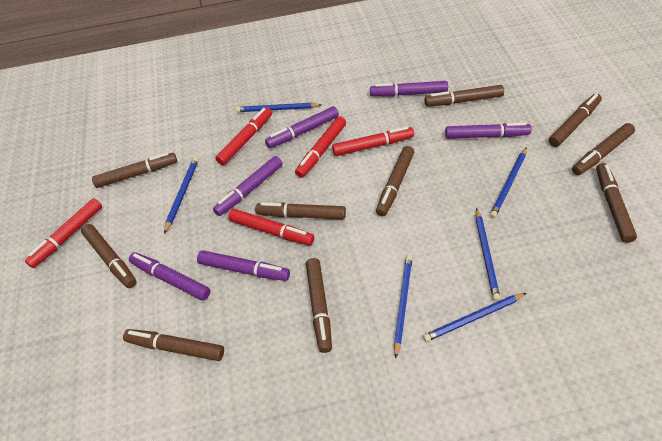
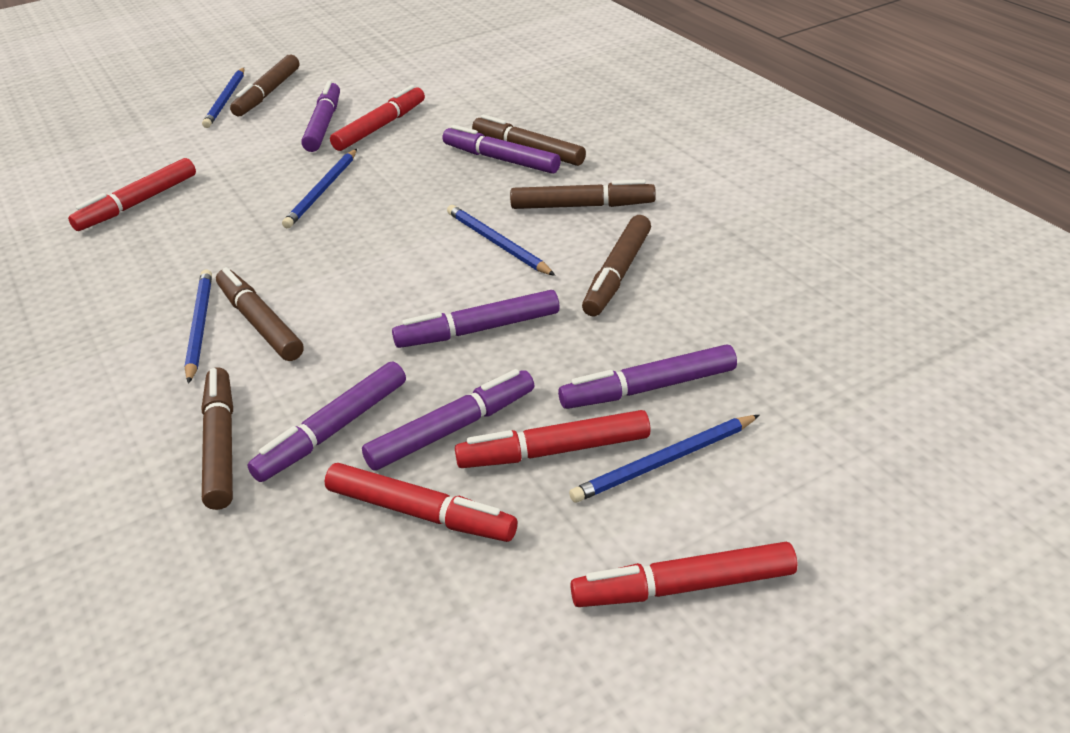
blue pencil: [164,157,199,234] [236,103,322,112] [394,255,413,359] [423,293,526,342] [476,208,500,301] [490,147,527,218] = 6 -> [184,269,212,384] [202,68,245,128] [282,149,357,228] [447,205,555,276] [569,415,760,502] = 5
brown marker: [81,224,136,288] [92,152,177,188] [123,329,224,361] [255,202,346,220] [306,258,332,353] [376,146,414,216] [424,85,504,106] [549,94,602,147] [572,123,635,175] [596,163,637,243] = 10 -> [201,367,233,510] [216,267,304,361] [230,54,299,117] [472,114,586,166] [510,179,656,209] [582,215,651,316] = 6

